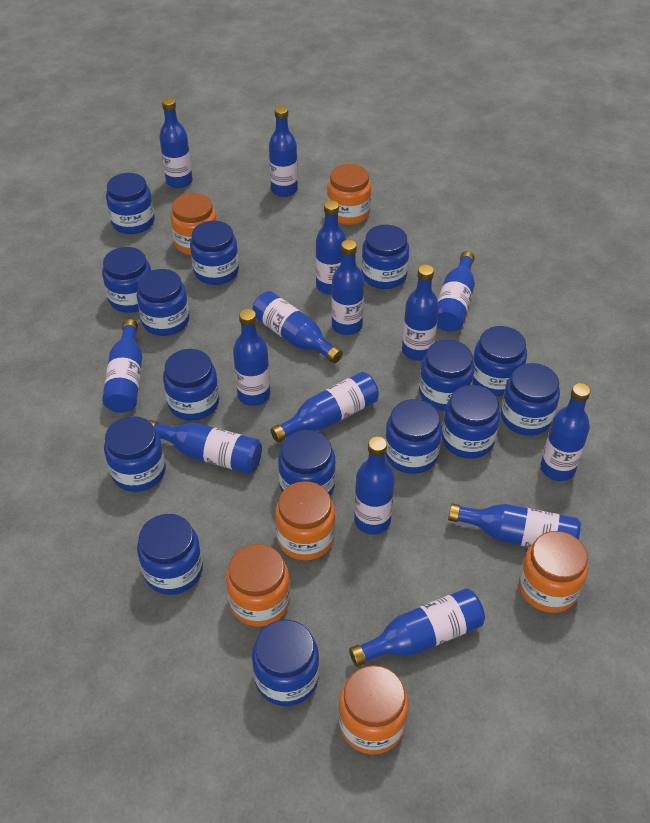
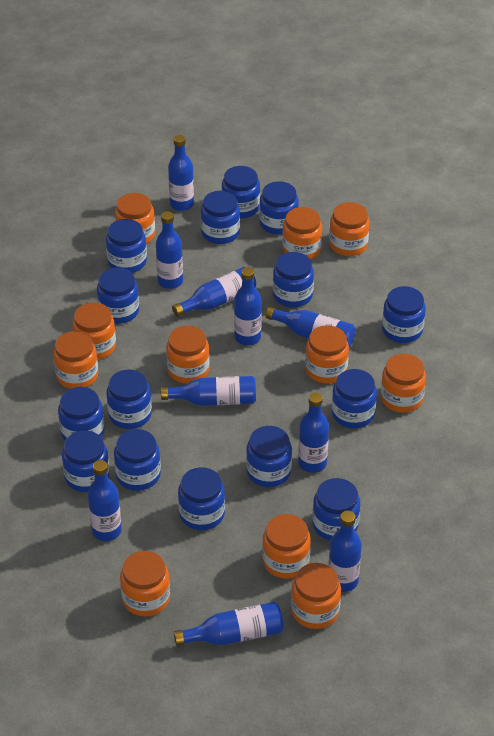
blue bottle: [102,319,142,413] [149,420,262,474] [159,98,193,188] [233,309,270,406] [252,291,343,363] [269,106,298,197] [271,372,379,443] [316,200,347,295] [331,240,364,335] [349,588,485,666] [354,436,395,535] [402,264,439,361] [437,251,475,332] [448,503,581,547] [540,383,591,481] = 15 -> [88,460,122,541] [156,211,183,289] [161,376,256,406] [168,135,194,211] [172,267,256,317] [174,602,284,646] [234,267,262,346] [266,307,355,348] [298,392,329,473] [328,511,362,592] = 10
orange jar: [171,193,217,255] [226,544,290,627] [275,481,335,560] [327,164,371,225] [339,665,409,754] [519,531,588,613] = 6 -> [53,331,98,389] [72,303,116,360] [115,193,155,244] [120,551,170,616] [166,326,210,384] [262,514,311,579] [282,207,322,260] [291,563,341,629] [305,325,349,383] [329,202,370,256] [381,354,426,413] = 11

